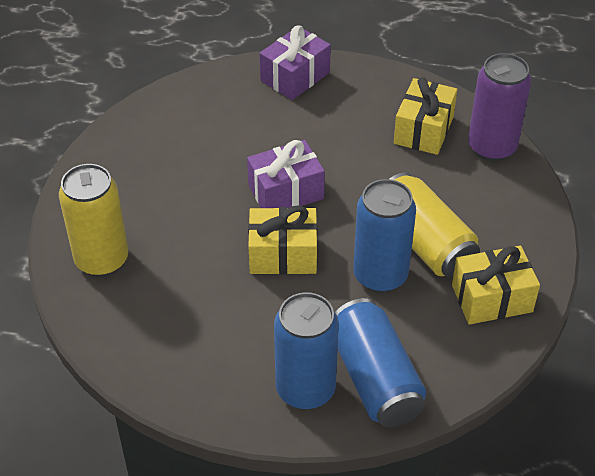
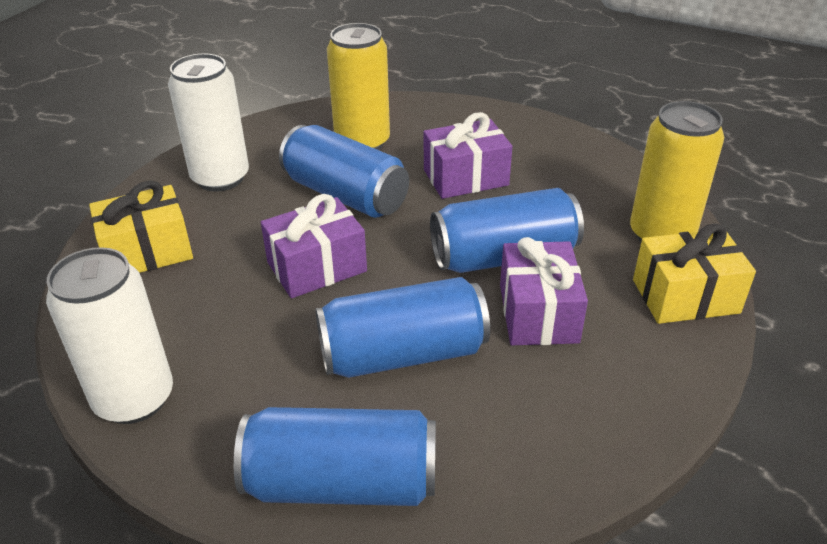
blue can: [274,292,339,410] [335,298,426,427] [353,179,416,293] = 3 -> [234,407,436,506] [279,125,409,218] [315,277,490,378] [430,188,584,273] = 4
purple can: [468,53,531,161] = 1 -> none = 0
purple gift: [247,140,325,208] [260,25,331,100] = 2 -> [261,194,367,298] [424,112,512,199] [500,237,588,345] = 3
white can: none = 0 -> [46,247,173,424] [168,53,249,192] = 2
yellow gift: [248,205,317,275] [394,77,457,155] [452,246,540,325] = 3 -> [89,181,193,273] [633,224,756,324] = 2

